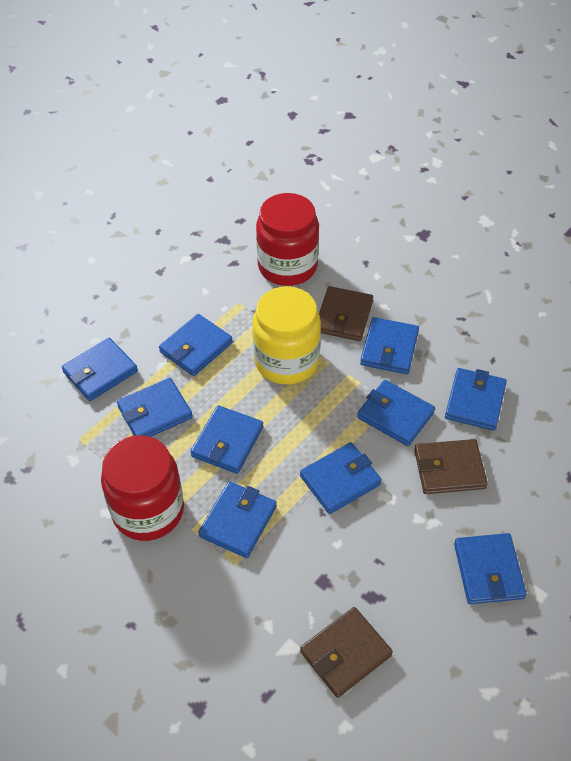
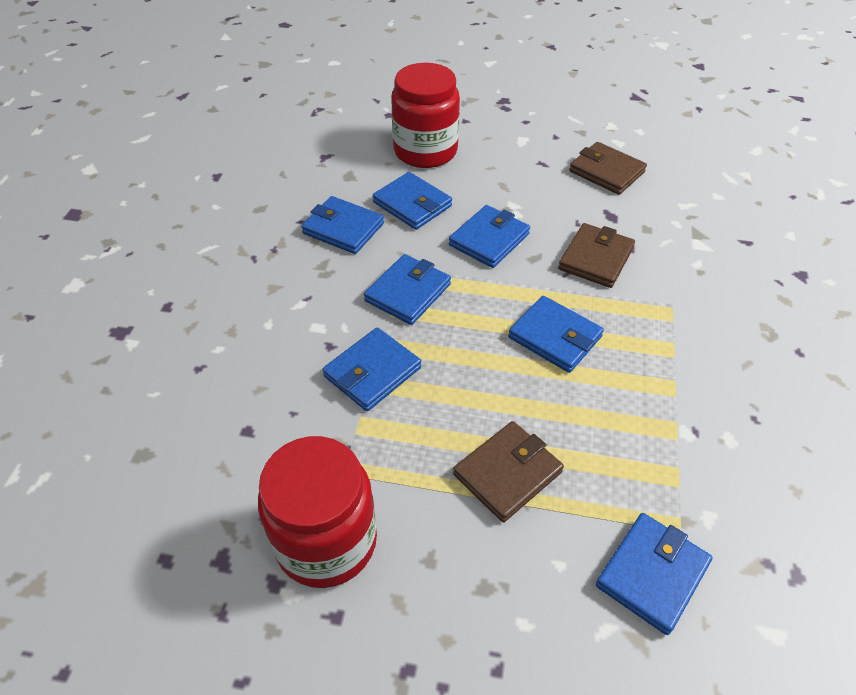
blue wallet: [62,338,138,401] [117,378,193,437] [159,314,233,376] [191,405,263,474] [198,481,277,558] [300,442,382,514] [357,380,435,446] [360,317,419,374] [445,368,507,431] [454,533,527,604] = 10 -> [301,196,384,254] [322,327,421,411] [364,254,451,325] [373,172,452,230] [449,205,530,268] [508,296,604,373] [596,513,712,635] = 7
yellow jar: [252,286,321,385] = 1 -> none = 0

